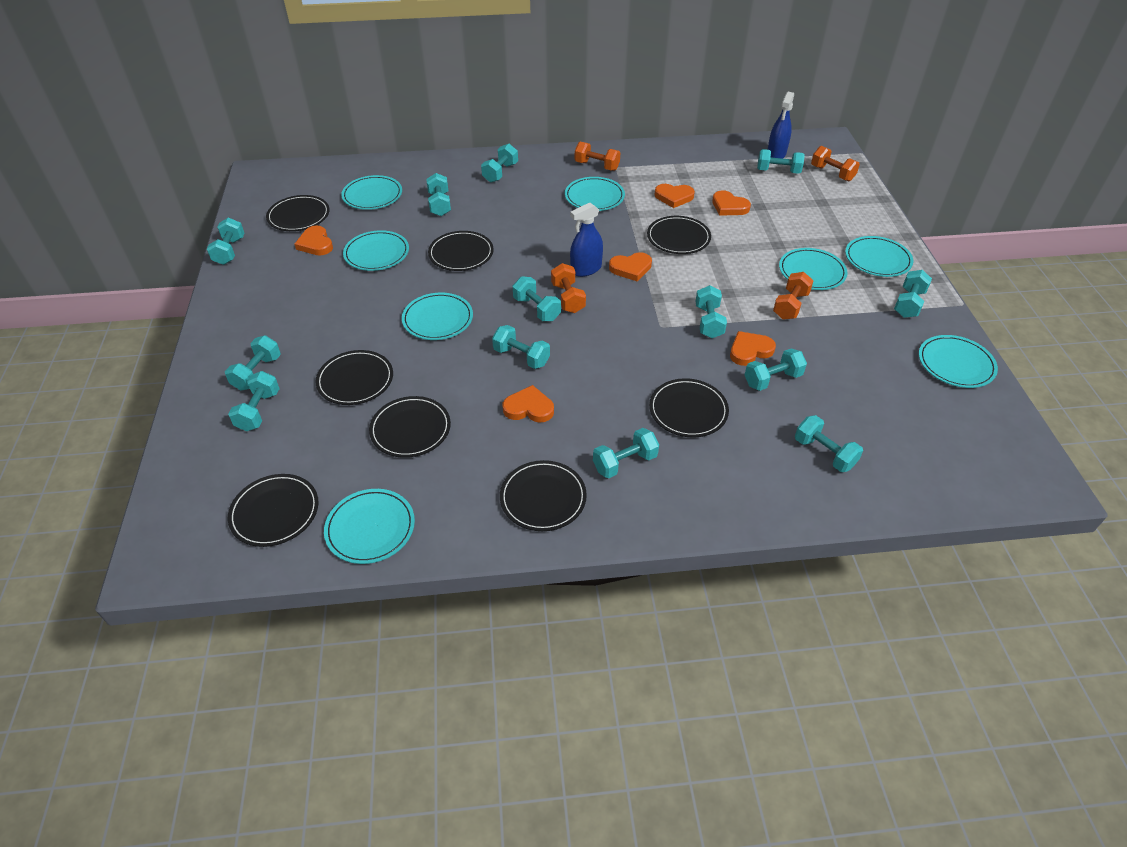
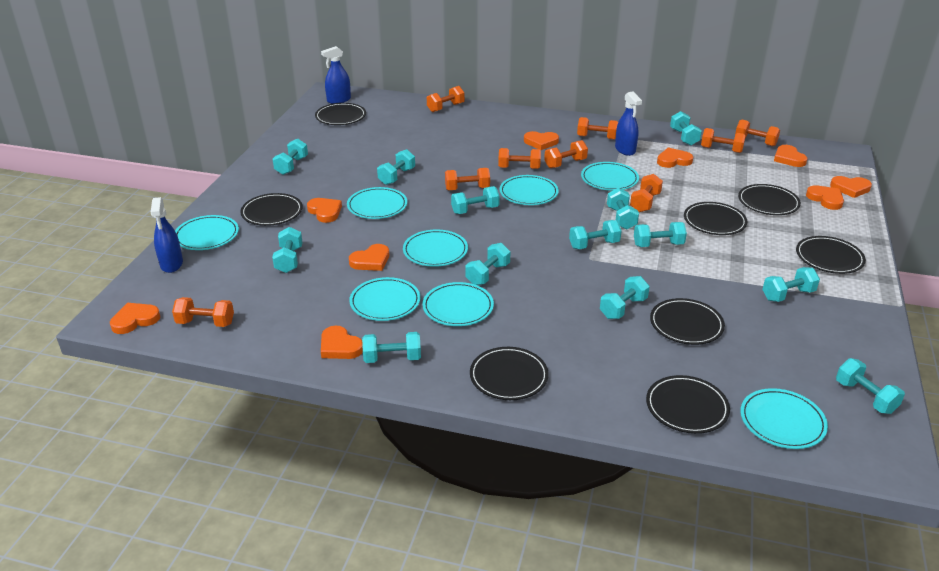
blue spray bottle: [570,203,603,277] [767,92,794,159] = 2 -> [151,197,183,273] [321,46,351,104] [615,91,642,156] = 3
orange dumbbell: [551,263,586,313] [575,142,620,171] [773,272,814,320] [811,146,860,181] = 4 -> [172,297,234,327] [427,86,465,112] [445,168,490,190] [498,148,541,169] [544,140,588,168] [577,117,618,140] [630,174,663,212] [701,128,746,153] [735,119,780,147] = 9
orange heart: [295,226,333,255] [503,385,554,422] [609,252,652,281] [654,184,695,208] [712,190,751,216] [730,331,776,366] = 6 -> [110,303,160,334] [307,198,342,223] [321,325,363,359] [349,244,389,271] [524,131,559,150] [657,147,693,168] [774,145,807,167] [806,185,844,210] [830,176,872,198] = 9

